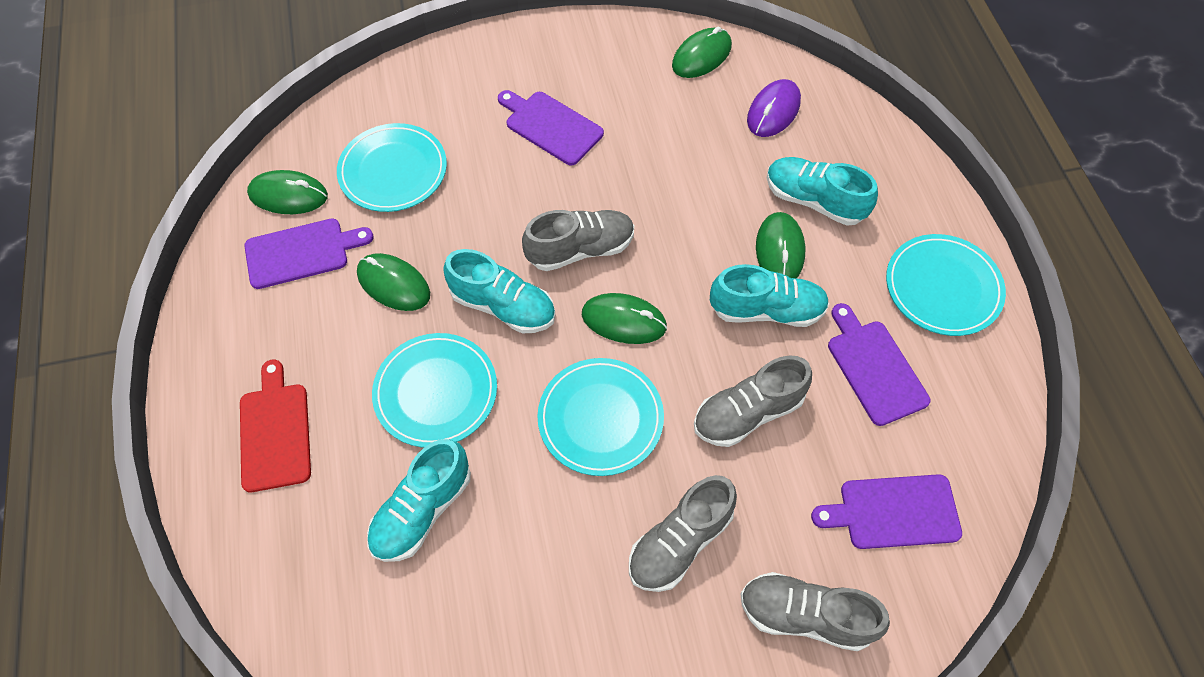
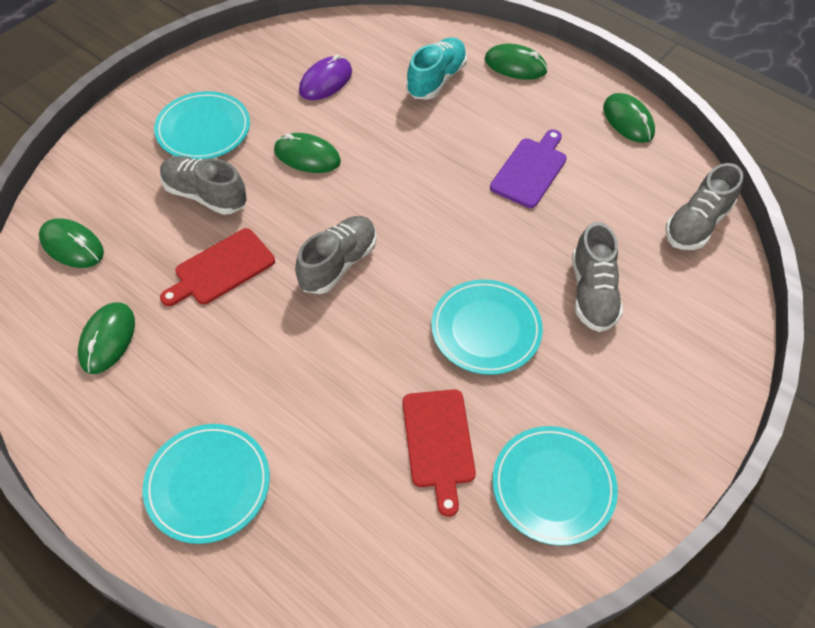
purple cutting board: [244,218,373,289] [498,90,604,165] [811,474,962,549] [828,303,930,426] = 4 -> [490,130,567,208] = 1
red cutting board: [240,360,311,492] = 1 -> [160,228,275,306] [403,389,476,517] = 2
turquoise shoe: [367,439,471,562] [443,249,555,333] [710,264,829,327] [767,157,878,226] = 4 -> [406,37,467,100] = 1

